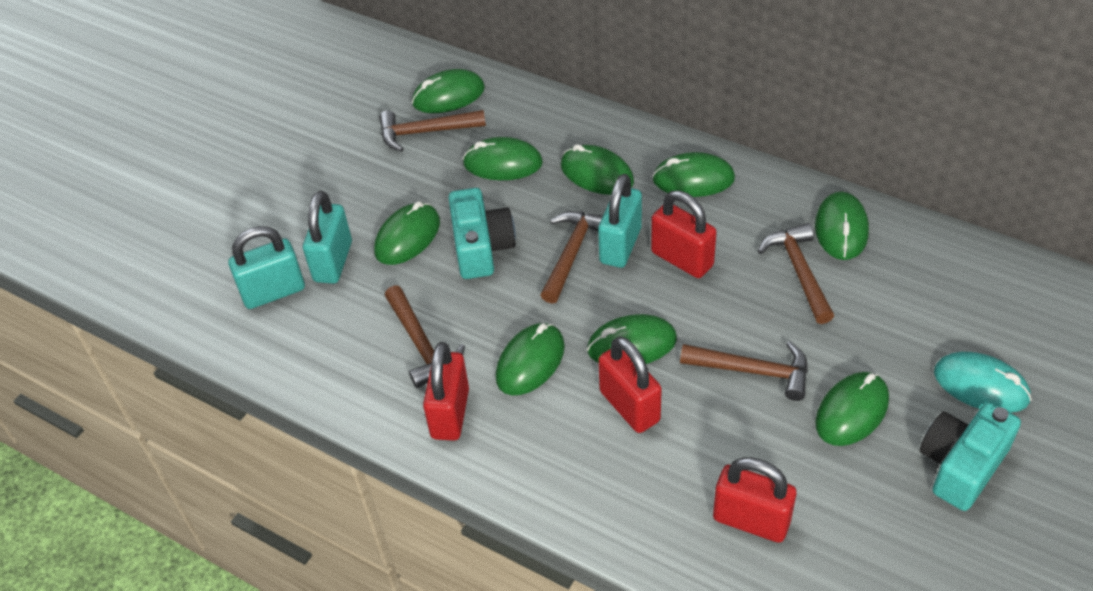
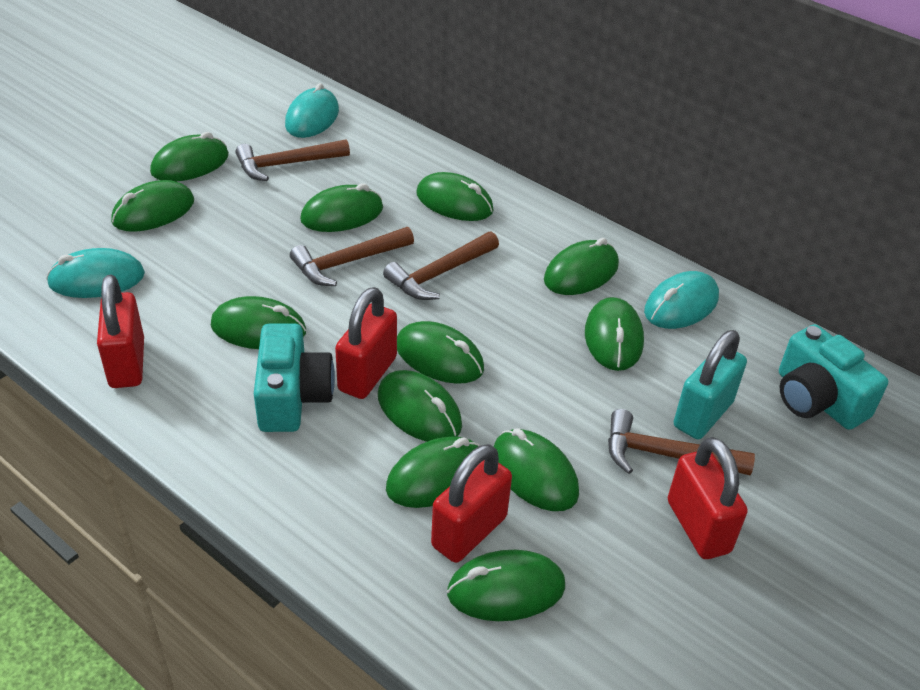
brown hammer: [379,110,486,152] [385,285,465,388] [541,211,603,304] [680,341,808,401] [758,223,834,324] = 5 -> [235,139,350,181] [290,227,414,286] [383,231,499,300] [608,409,755,475] = 4
green mouse: [374,201,440,265] [412,69,485,113] [463,137,543,180] [496,323,565,395] [561,144,634,195] [587,314,677,364] [652,152,735,197] [815,191,869,260] [815,372,889,446] = 9 -> [111,180,194,232] [150,132,229,181] [211,296,306,349] [300,184,383,232] [378,370,462,442] [386,436,480,508] [397,321,484,384] [416,172,494,221] [447,550,565,621] [494,428,579,511] [544,238,619,295] [585,297,644,371] = 12
turquoise mouse: [934,352,1032,413] = 1 -> [46,248,145,298] [285,83,339,138] [644,271,719,329] = 3
turquoise padlock: [228,226,305,309] [303,191,352,284] [598,174,642,268] = 3 -> [674,330,747,439] = 1

